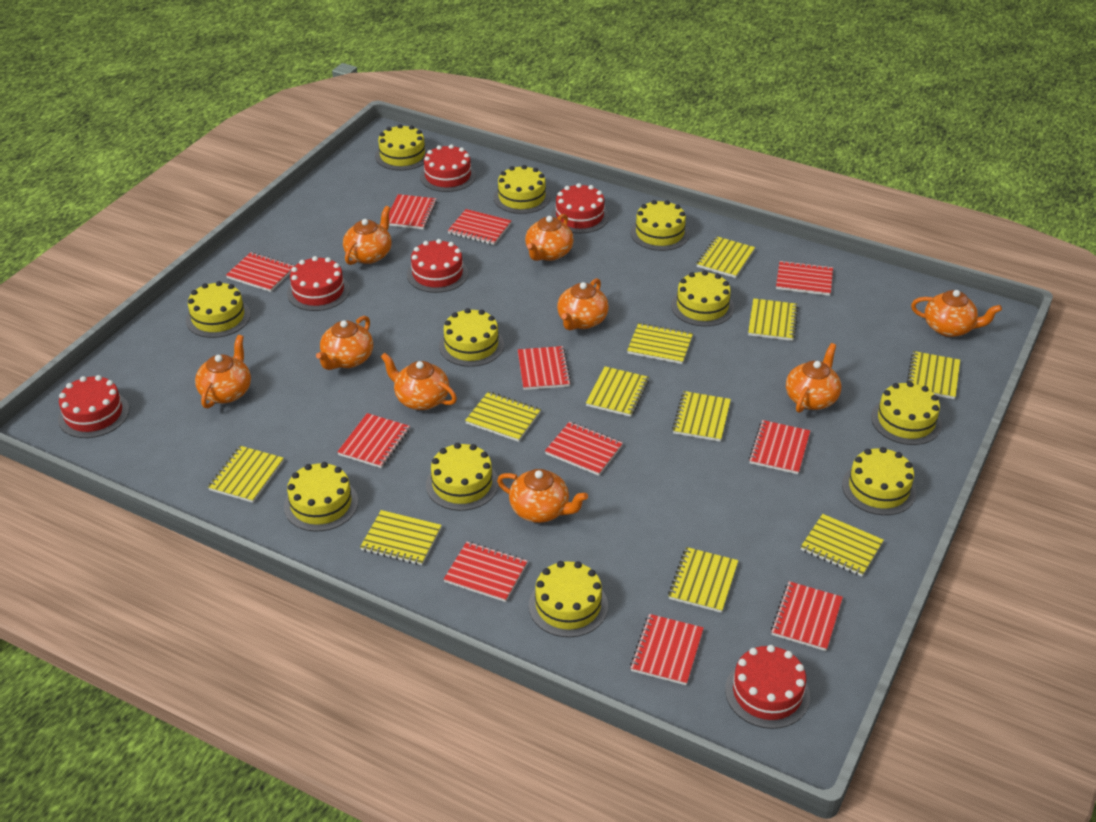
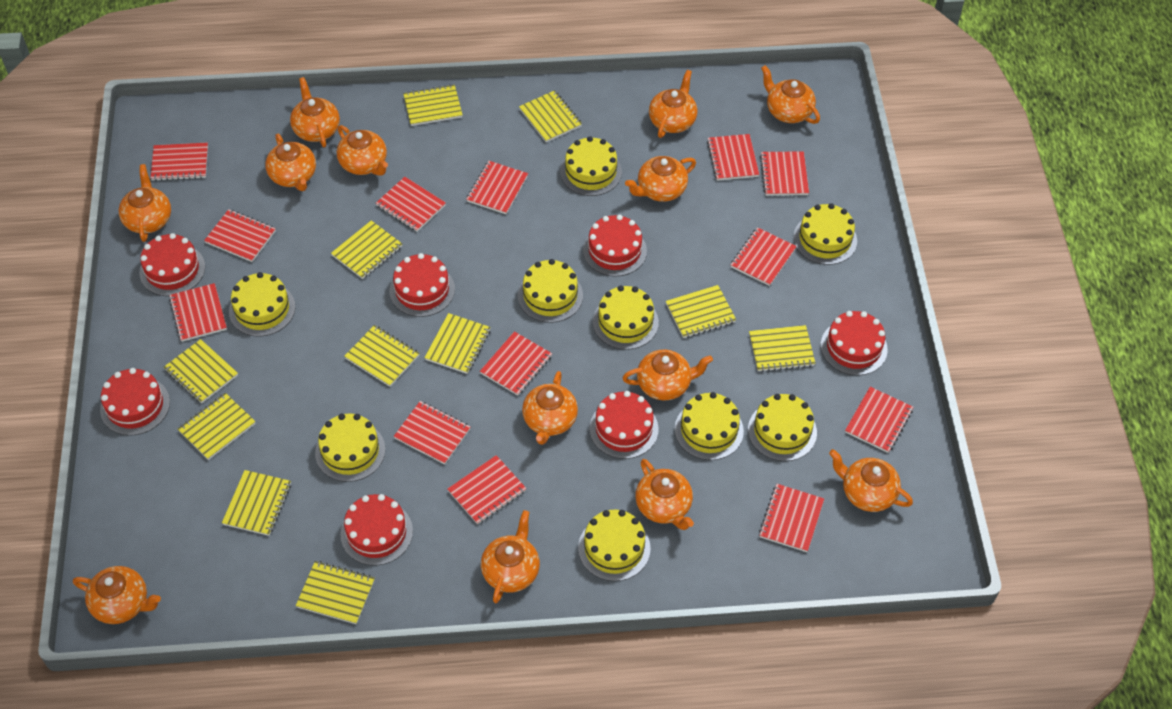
orange teapot: [195,335,251,408] [316,316,373,370] [343,206,392,265] [381,353,457,410] [497,469,588,523] [525,214,574,261] [557,278,609,330] [786,343,841,413] [911,290,1002,337] = 9 -> [73,566,161,624] [119,164,171,242] [265,134,316,191] [290,77,340,147] [337,125,388,176] [481,510,540,603] [522,371,578,445] [623,350,713,400] [625,156,696,202] [635,459,694,530] [649,70,697,138] [761,65,820,124] [829,449,913,512] = 13
red cake: [58,375,129,438] [287,256,350,311] [407,239,468,293] [420,144,476,192] [551,183,609,233] [725,645,810,729] = 6 -> [100,368,170,436] [139,233,205,296] [340,494,413,566] [390,253,455,317] [583,215,647,276] [590,391,658,459] [821,311,888,376] = 7
red notebook: [226,252,294,292] [337,413,410,468] [389,194,437,230] [444,542,528,602] [448,209,511,245] [518,346,571,390] [545,422,623,476] [630,614,704,685] [749,420,810,474] [771,581,843,651] [776,260,833,296] = 11 -> [151,143,208,181] [169,283,227,342] [204,209,276,262] [376,177,446,232] [394,401,471,464] [448,455,526,524] [466,161,528,214] [480,331,552,396] [707,134,759,181] [731,227,797,286] [759,484,824,552] [760,151,809,196] [845,387,913,453] = 13
yellow cake: [186,281,250,338] [284,462,358,532] [375,124,429,171] [426,443,499,511] [439,308,504,367] [493,165,550,214] [529,561,608,637] [631,200,690,251] [671,270,734,326] [842,447,916,515] [871,381,942,445] = 11 -> [229,272,295,337] [315,414,385,482] [518,259,583,323] [560,136,622,196] [578,510,651,581] [593,285,659,350] [675,392,744,460] [748,394,817,461] [793,203,857,265] = 9

